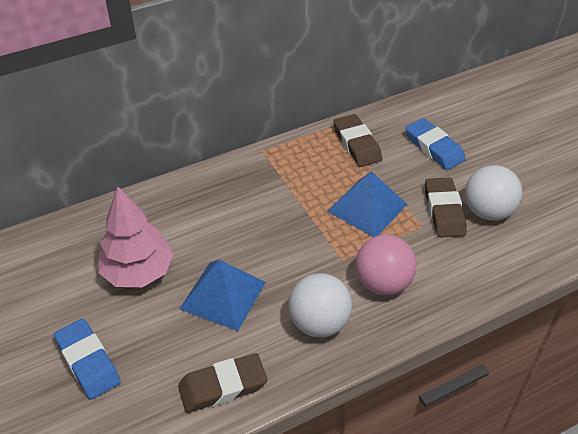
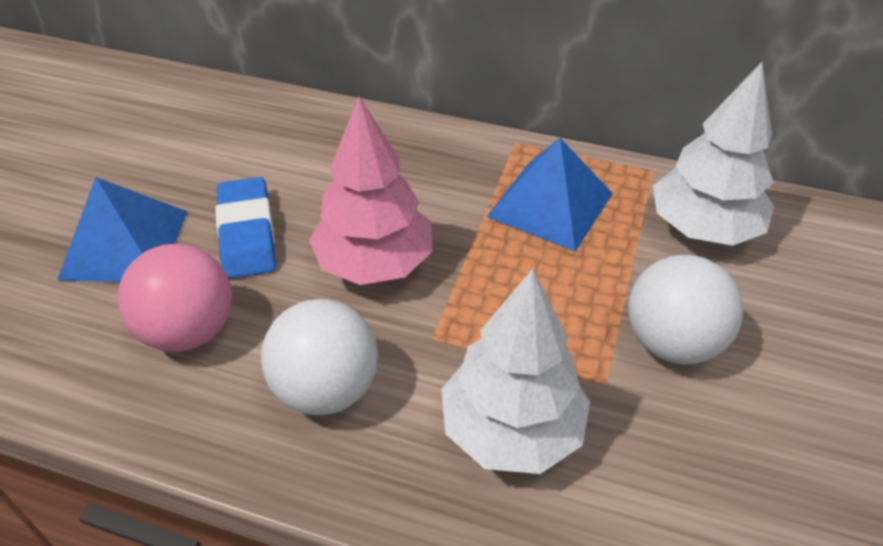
blue eraser: [54,318,121,400] [406,118,466,170] = 2 -> [215,177,276,279] = 1
brown eraser: [178,353,267,413] [333,114,382,167] [425,178,466,238] = 3 -> none = 0
white tree: none = 0 -> [441,269,590,474] [653,62,774,246] = 2

